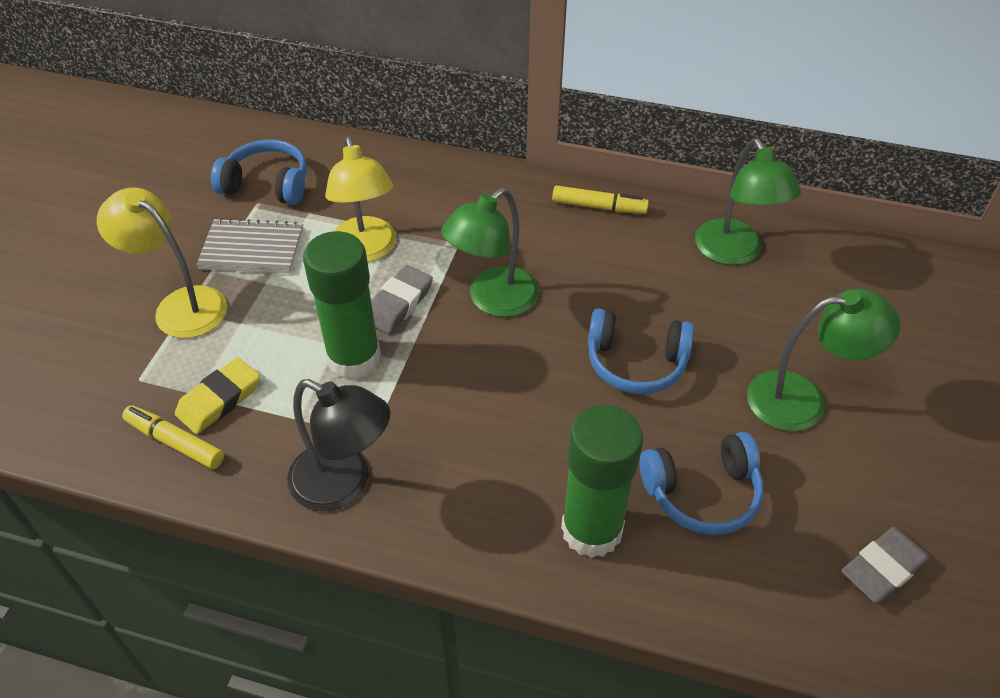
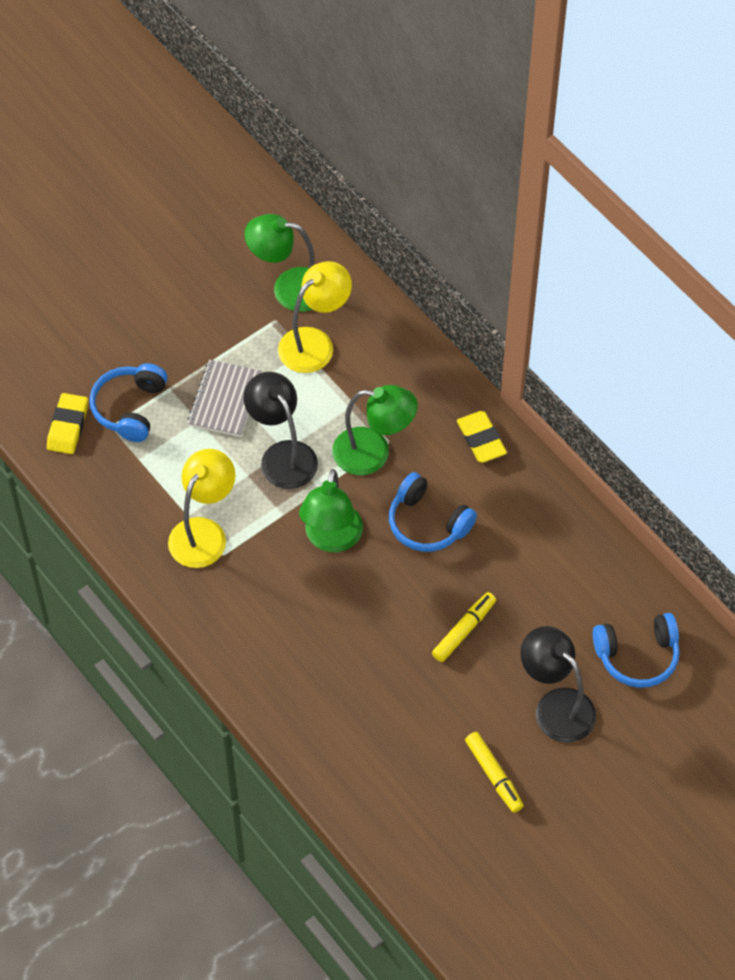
black lamp: [287,379,390,512] = 1 -> [244,372,318,489] [520,626,596,743] = 2
green glue stick: [303,231,381,380] [561,405,643,558] = 2 -> none = 0
grey eraser: [371,265,433,334] [842,527,931,603] = 2 -> none = 0
yellow eraser: [175,357,260,434] = 1 -> [47,393,88,454] [457,411,507,463] = 2

